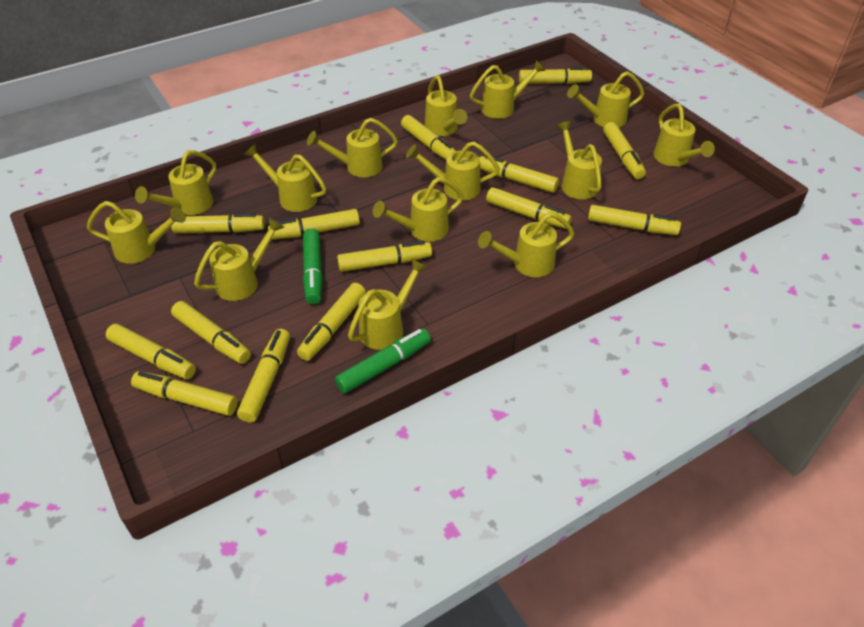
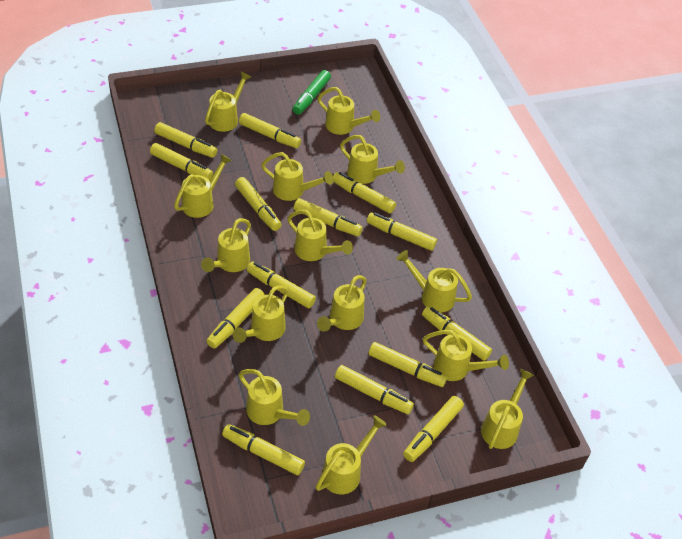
green marker: [303,229,323,304] [335,328,431,393] = 2 -> [293,70,331,115] = 1

